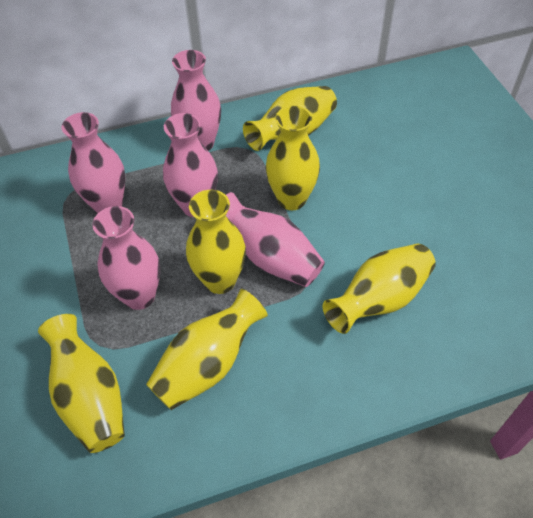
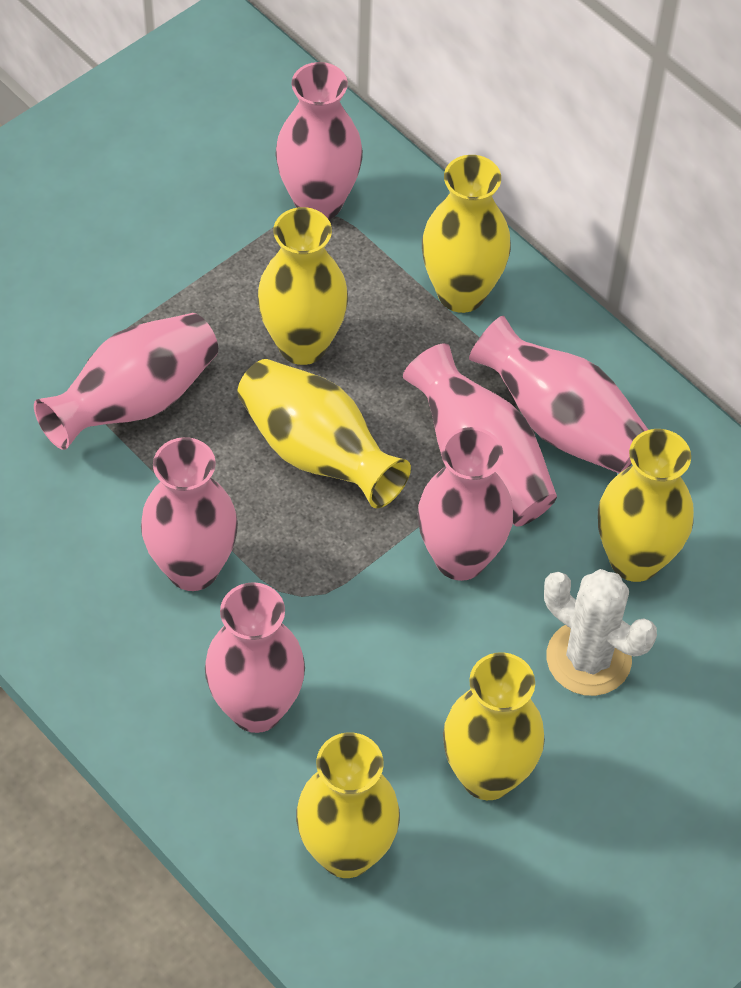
pink vase: [61,112,125,214] [92,206,160,310] [163,113,218,217] [171,50,221,151] [226,192,325,287] = 5 -> [34,313,218,450] [141,437,238,591] [205,582,305,733] [275,62,363,220] [403,343,557,527] [417,427,513,581] [469,316,648,473] = 7
white cactus: none = 0 -> [544,569,657,696] = 1

